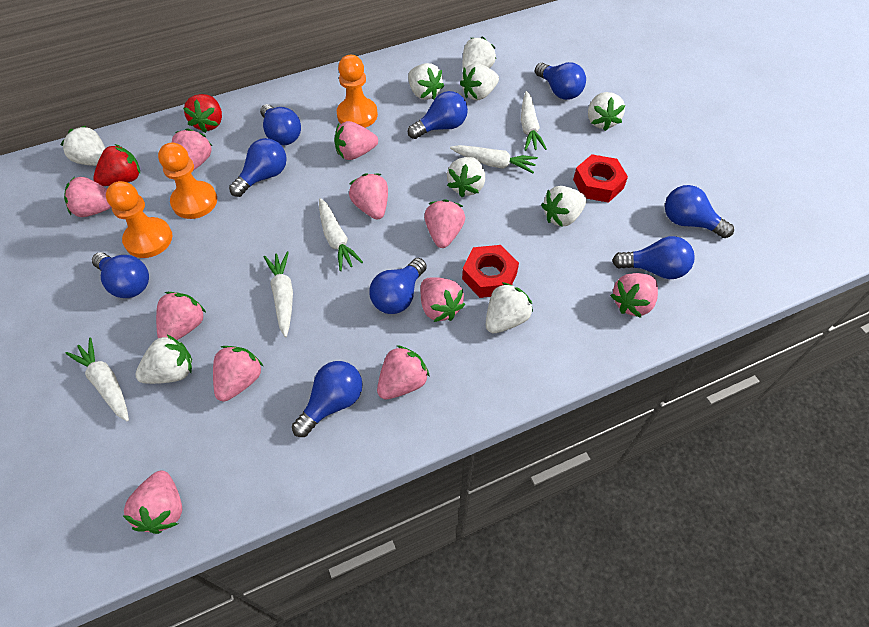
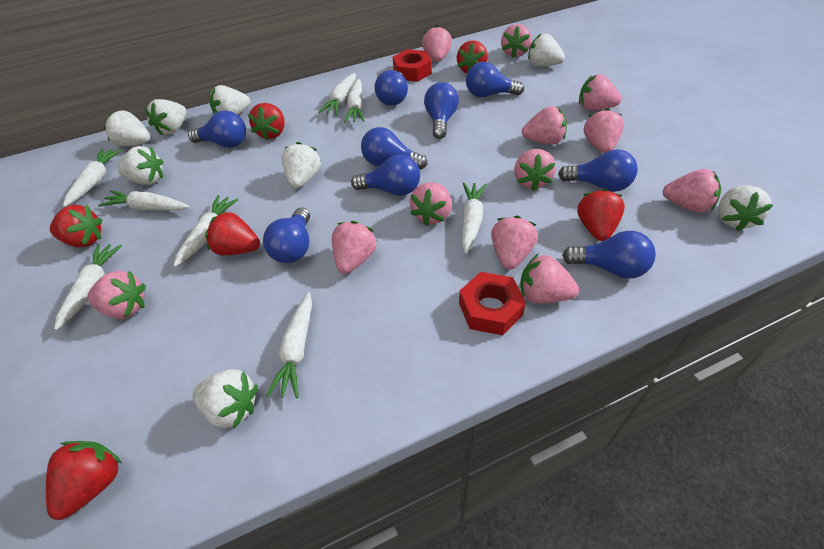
orange pawn: [106,181,172,258] [158,142,217,219] [337,55,378,128] = 3 -> none = 0
pink strawberry: [64,177,112,217] [123,471,182,534] [156,292,206,340] [172,128,212,171] [213,346,263,402] [334,121,378,160] [349,173,388,220] [377,345,430,399] [420,277,465,322] [424,199,465,248] [610,273,658,318] = 11 -> [87,270,146,319] [332,221,377,274] [410,183,452,226] [422,25,452,62] [491,215,538,270] [501,24,532,58] [514,149,556,191] [520,253,579,304] [522,106,567,144] [579,74,622,111] [584,108,624,153] [663,169,721,213] = 12
red strawberry: [94,144,140,186] [183,94,222,133] = 2 -> [46,441,122,520] [50,205,102,247] [205,211,260,255] [248,103,284,140] [457,40,488,73] [577,189,625,241] = 6
white carrot: [66,337,129,421] [264,251,293,337] [319,198,363,271] [450,145,538,173] [521,91,547,151] = 5 -> [54,244,122,330] [63,148,122,207] [98,190,189,211] [173,195,239,267] [266,293,312,398] [318,73,356,115] [344,79,364,123] [462,182,487,254] = 8
white strawberry: [60,126,105,166] [135,334,192,384] [408,63,444,100] [447,157,485,197] [460,63,499,101] [462,37,496,69] [486,282,533,333] [541,186,587,227] [588,92,625,131] = 9 -> [103,111,150,146] [118,146,163,185] [145,99,187,135] [192,369,258,429] [209,85,250,115] [281,142,321,188] [528,33,565,66] [718,185,773,231] = 8

